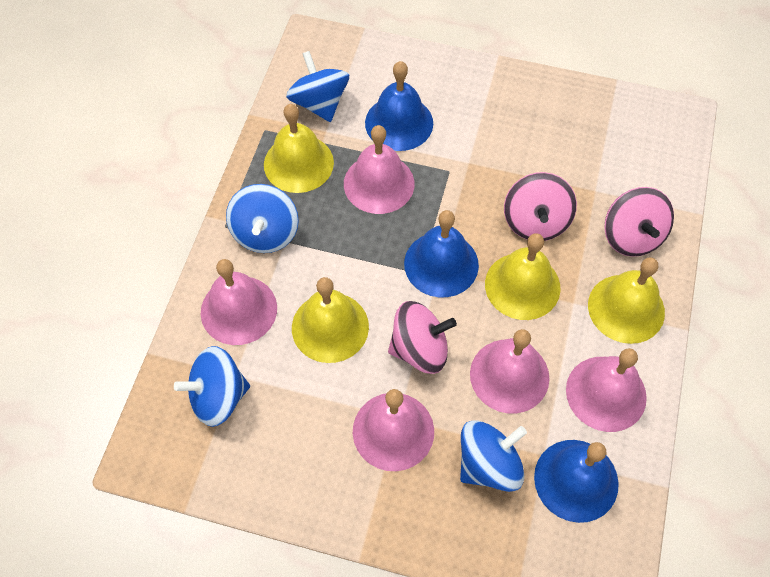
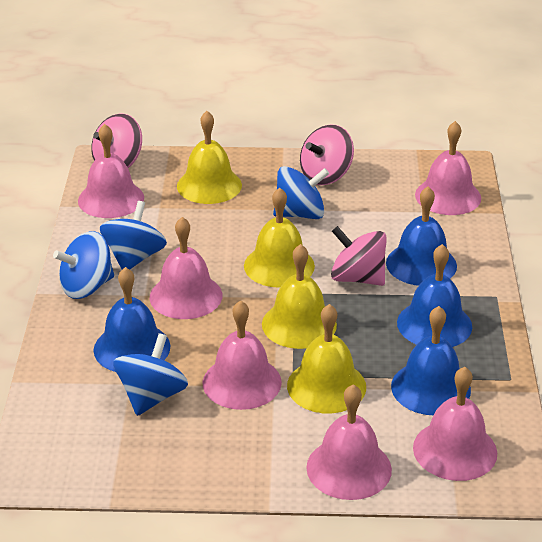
blue bell: [365,61,433,151] [404,210,479,297] [534,440,619,523] = 3 -> [94,267,171,372] [386,186,457,286] [391,306,471,415] [397,244,472,347] = 4
pink bell: [201,259,277,345] [344,125,414,214] [353,389,434,471] [470,329,550,413] [566,348,647,432] = 5 -> [78,124,144,218] [149,217,222,319] [203,300,282,410] [306,384,392,500] [413,367,497,481] [415,121,481,215] = 6

